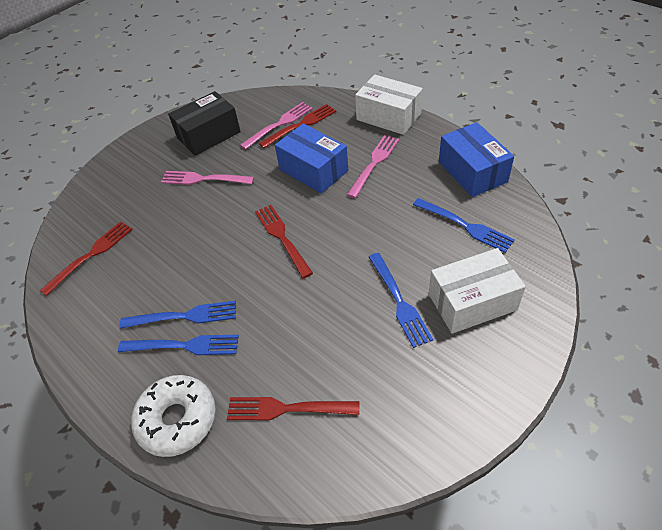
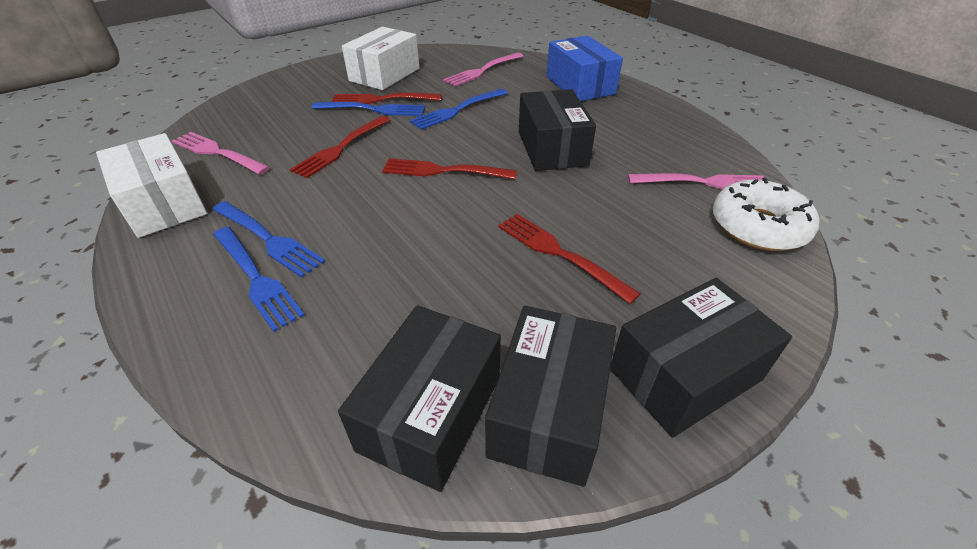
black box: [168,91,241,156] = 1 -> [338,305,501,492] [485,306,616,487] [519,89,596,171] [610,278,792,438] = 4
blue box: [275,124,348,193] [439,122,514,197] = 2 -> [547,36,623,101] = 1

